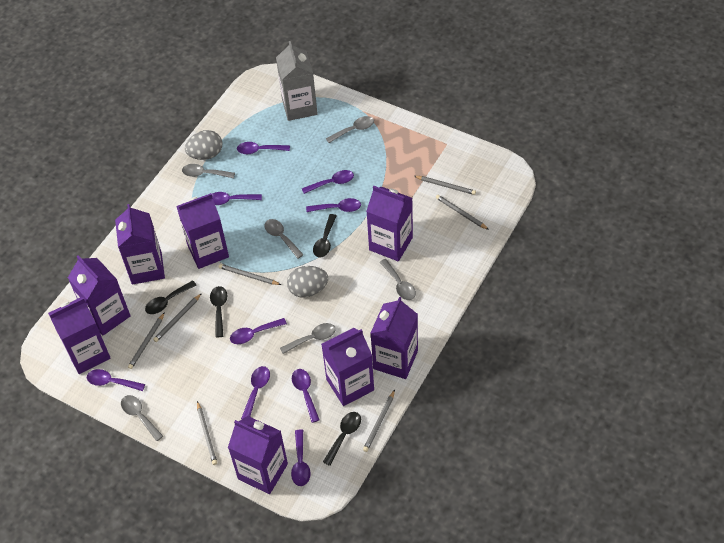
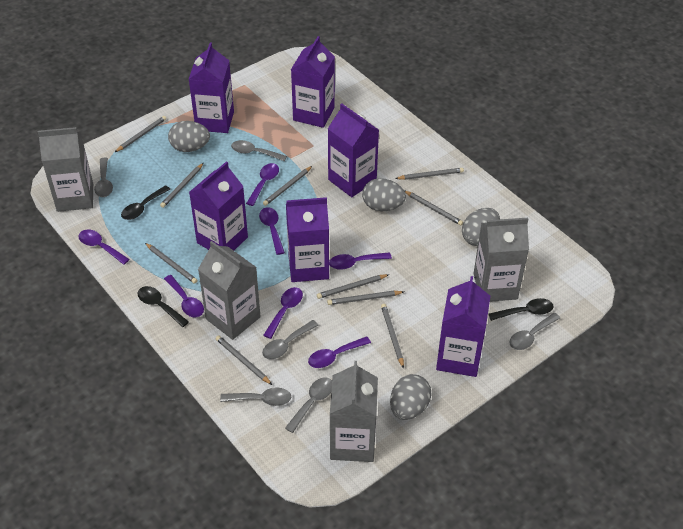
black spoon: [145,280,197,314] [210,286,227,337] [313,214,337,257] [323,412,361,466] = 4 -> [121,185,170,220] [137,286,189,327] [488,298,554,321] = 3
grey carton: [276,41,318,121] = 1 -> [38,127,93,212] [198,241,261,340] [330,361,378,462] [473,218,529,301] = 4
grey egg: [185,130,223,160] [287,266,328,298] = 2 -> [168,121,210,152] [362,178,406,211] [390,374,431,420] [462,208,500,246] = 4
grey pencil: [128,312,165,369] [153,293,202,342] [197,401,217,465] [219,264,281,285] [363,390,395,452] [414,176,476,195] [436,195,489,230] = 7 -> [115,116,166,152] [145,243,197,284] [160,163,204,208] [216,335,272,385] [263,166,312,206] [317,274,389,299] [327,291,404,305] [381,304,404,368] [395,168,464,180] [404,190,463,226] = 10
purple carton: [48,297,111,374] [68,255,131,335] [115,204,165,285] [176,193,229,269] [228,416,288,494] [321,328,374,406] [366,186,413,262] [371,297,418,379] = 8 -> [189,43,234,133] [189,162,248,251] [286,197,329,282] [291,36,335,128] [328,103,379,197] [436,276,490,377] = 6
purple spoon: [87,369,145,391] [212,192,262,205] [230,318,287,344] [237,142,290,154] [241,366,270,419] [291,429,311,486] [292,369,320,423] [302,170,354,194] [306,198,361,212] = 9 -> [78,230,130,265] [164,275,204,317] [246,163,279,206] [259,207,285,255] [263,287,303,339] [308,336,371,368] [329,252,392,270] = 7

